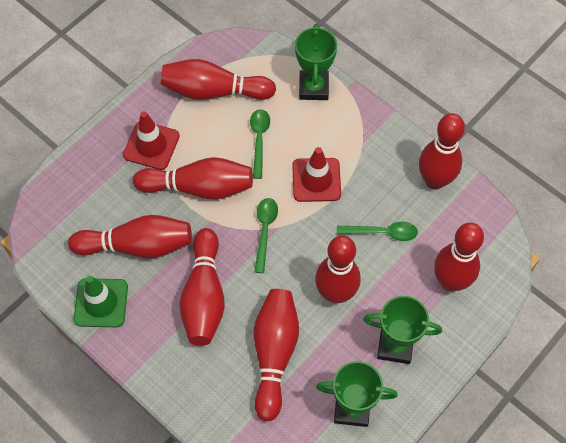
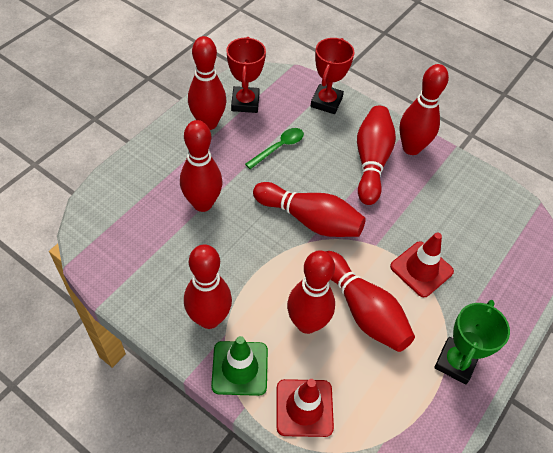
green spoon: [250,109,270,179] [254,198,278,273] [337,222,418,241] = 3 -> [245,128,304,169] = 1
green trophy: [295,24,337,100] [316,361,398,427] [363,296,442,364] = 3 -> [434,300,510,385] = 1
red trophy: none = 0 -> [227,37,266,113] [310,38,354,114] = 2

